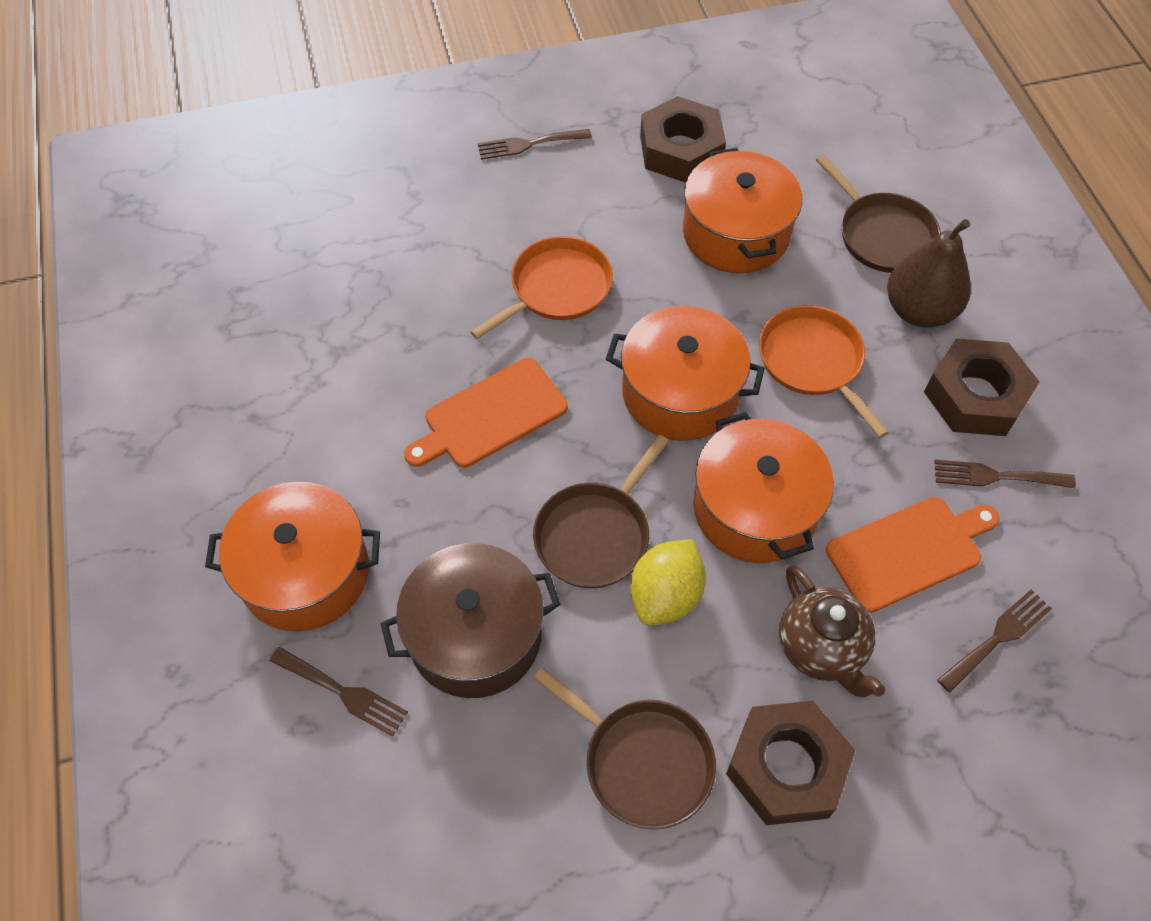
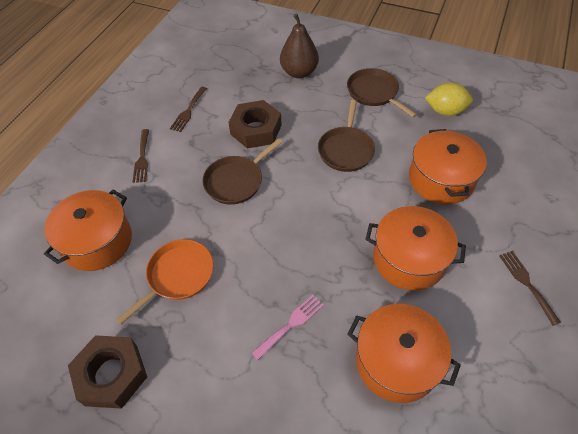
brown fork: [270,647,408,737] [478,129,592,160] [934,460,1076,488] [937,589,1052,693] = 4 -> [132,129,149,183] [170,87,207,132] [499,251,561,326] = 3
brown nut: [640,96,726,183] [726,701,856,825] [924,338,1040,436] = 3 -> [68,335,147,409] [228,100,282,149] = 2
brown pot: [381,543,560,698] = 1 -> none = 0
brown teapot: [779,565,886,697] = 1 -> none = 0
orange cutting board: [404,358,568,468] [826,497,999,613] = 2 -> none = 0
orange pan: [470,236,613,339] [759,305,889,438] = 2 -> [116,239,214,324] = 1
pink fork: none = 0 -> [251,295,324,360] = 1

